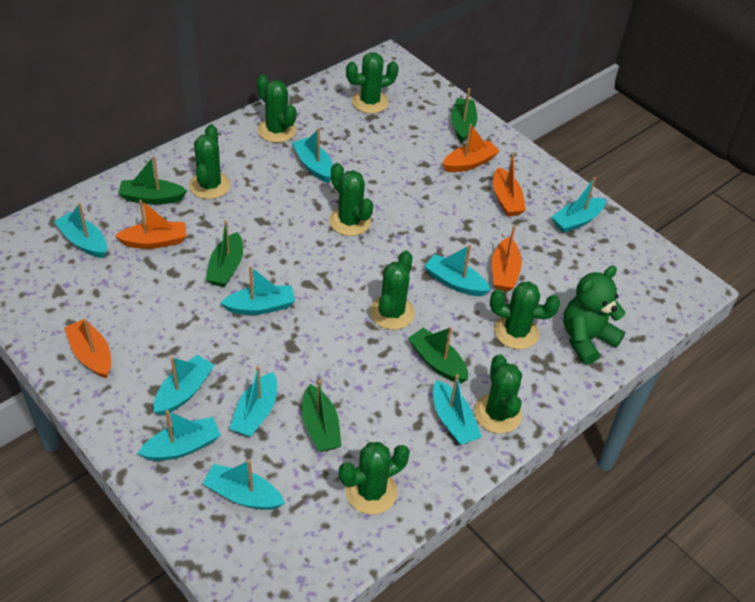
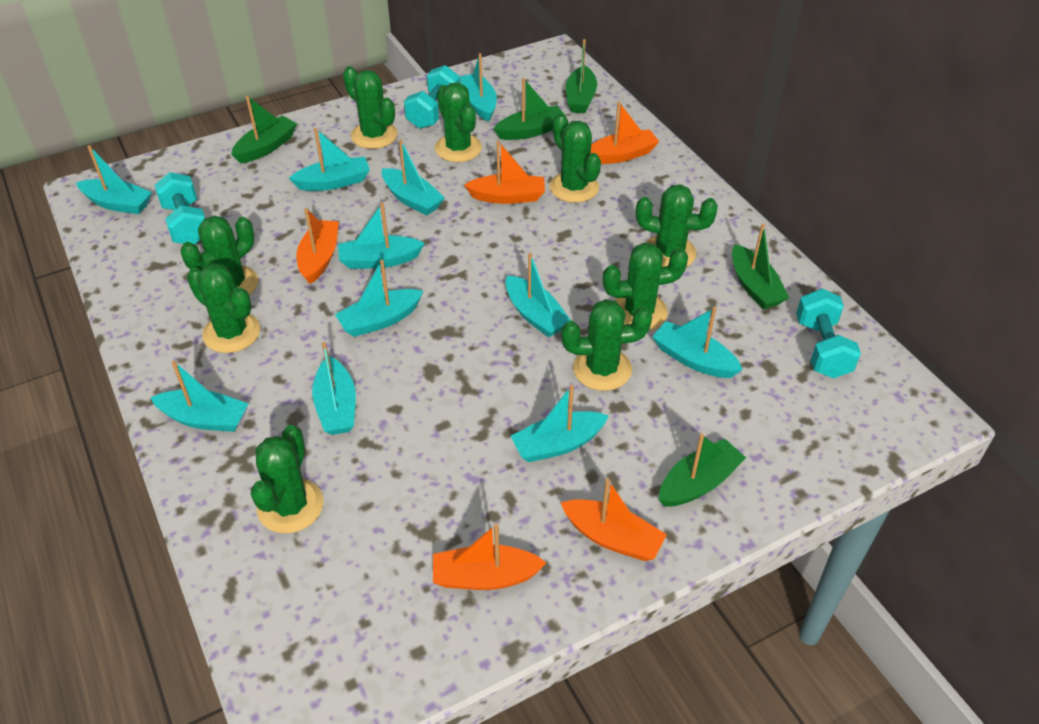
green cactus: [189,125,230,199] [257,74,296,143] [329,163,373,236] [339,442,410,515] [346,52,399,114] [370,251,415,330] [474,354,522,434] [490,281,560,350] = 8 -> [181,216,258,295] [187,263,260,353] [251,425,324,533] [343,66,398,149] [435,82,482,162] [550,113,601,203] [561,299,652,391] [603,242,688,331] [636,184,718,267] = 9
green teddy bear: [563,266,626,365] = 1 -> none = 0
turquoise boat: [54,203,107,258] [137,410,221,461] [154,355,214,416] [202,460,285,510] [221,266,295,315] [229,366,277,437] [292,128,333,183] [424,245,491,296] [433,374,482,445] [551,177,606,233] = 10 -> [76,146,152,214] [150,361,248,432] [289,128,370,191] [312,342,356,435] [335,260,423,337] [338,203,425,269] [382,139,445,215] [460,53,497,122] [505,253,571,337] [511,385,609,462] [652,307,743,378] = 11
turquoise dumbbell: none = 0 -> [154,172,205,244] [404,65,460,129] [796,289,861,379] = 3

